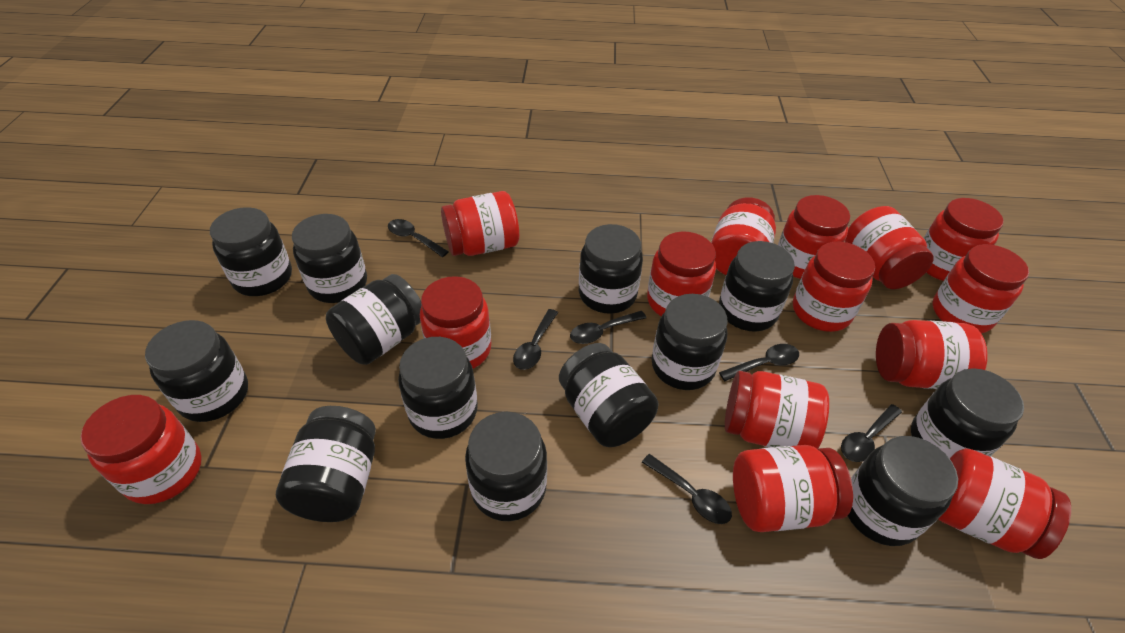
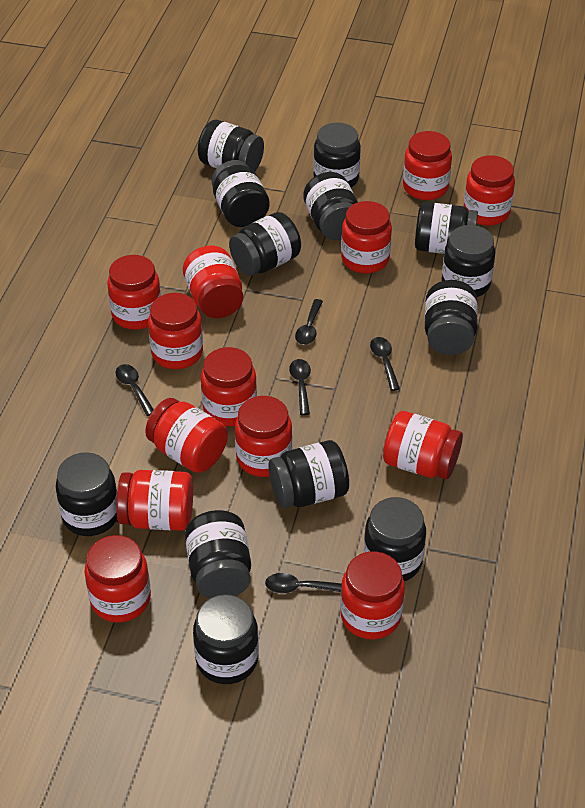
black spoon: [388,219,449,257] [513,309,558,370] [570,311,646,344] [642,454,732,524] [719,344,799,381] [841,404,902,462] = 6 -> [116,364,154,416] [265,573,342,593] [289,359,311,415] [295,299,323,345] [370,337,400,391] = 5
red jar: [80,395,202,504] [420,276,491,369] [441,191,519,256] [647,231,716,316] [711,197,776,275] [725,371,829,449] [733,445,853,532] [778,195,850,279] [793,242,875,332] [845,206,934,289] [876,320,988,389] [924,198,1004,281] [932,244,1029,333] [938,448,1071,559] = 14 -> [85,535,151,623] [107,255,161,330] [116,470,193,531] [145,398,228,473] [148,293,203,369] [183,245,243,318] [201,347,257,426] [235,396,292,477] [340,551,405,639] [341,201,392,273] [383,411,463,479] [403,131,452,200] [464,155,515,226] = 13

